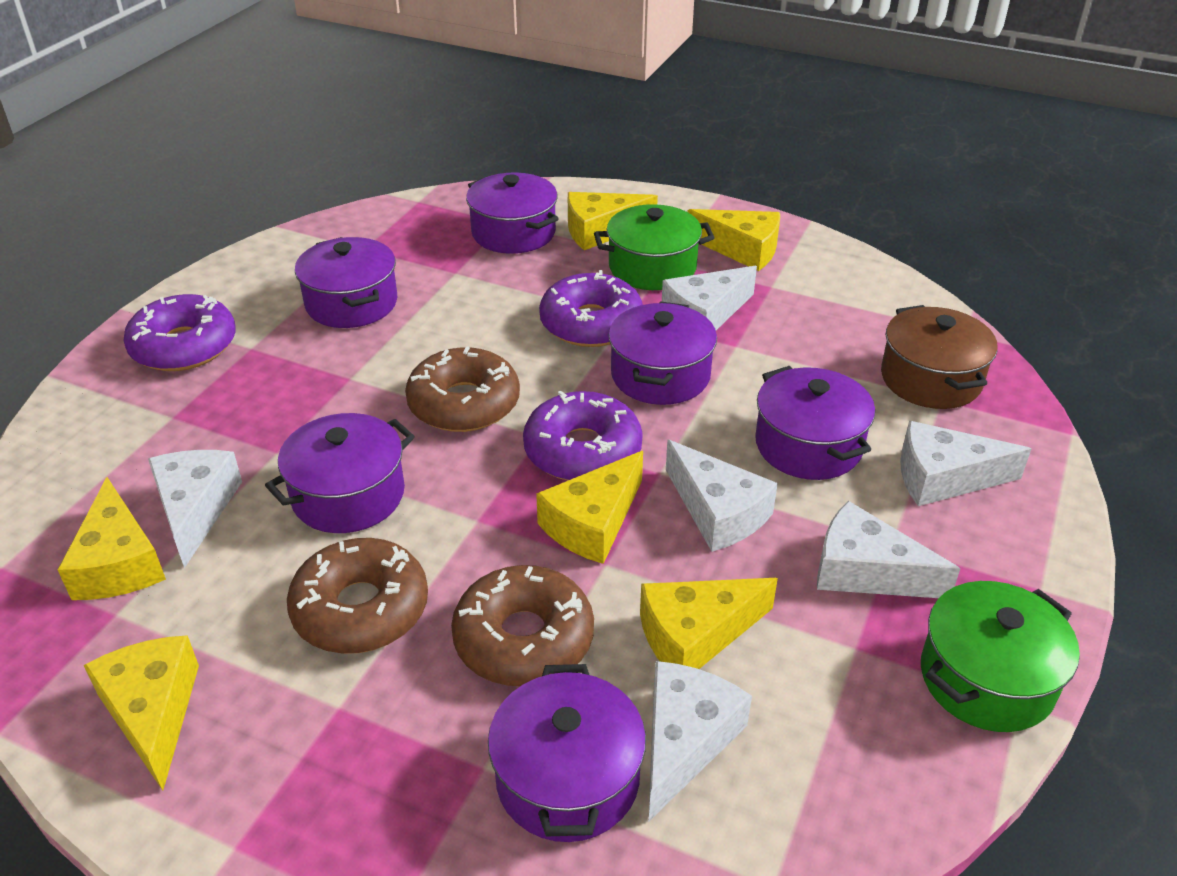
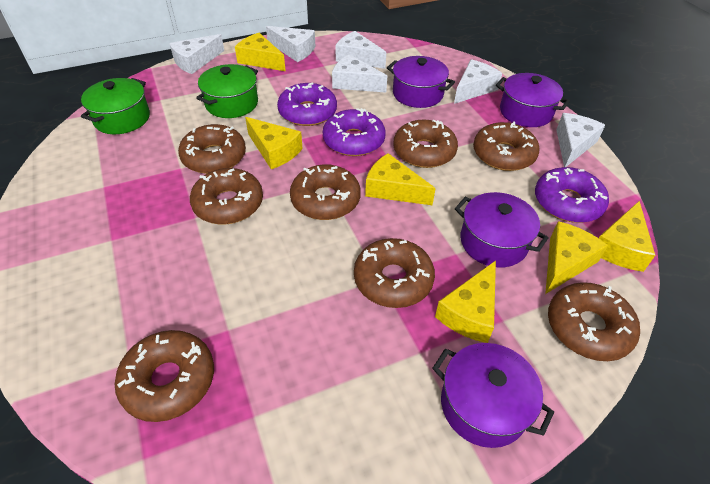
brown donut: [287,538,428,654] [405,346,520,432] [451,565,594,686] = 3 -> [115,330,214,422] [178,124,246,174] [190,168,263,224] [290,164,361,220] [354,238,435,308] [393,119,458,168] [473,121,540,171] [548,282,640,361] = 8
brown pot: [881,305,998,409] = 1 -> none = 0
purple pot: [265,413,415,533] [295,237,397,328] [466,173,559,254] [488,664,646,842] [609,301,717,405] [755,366,875,480] = 6 -> [387,56,455,108] [432,343,554,448] [455,192,548,268] [496,73,570,127] = 4

